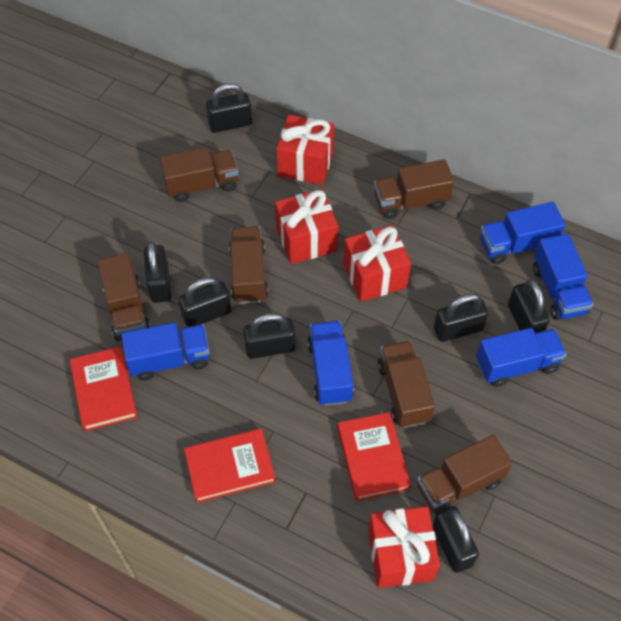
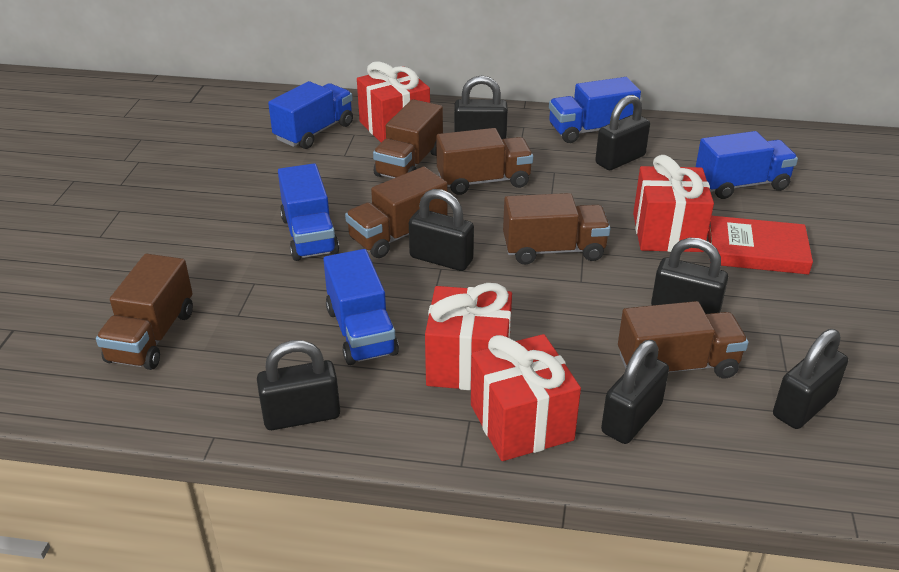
red book: [70,346,138,432] [184,428,276,503] [337,412,411,501] = 3 -> [708,216,813,275] = 1

